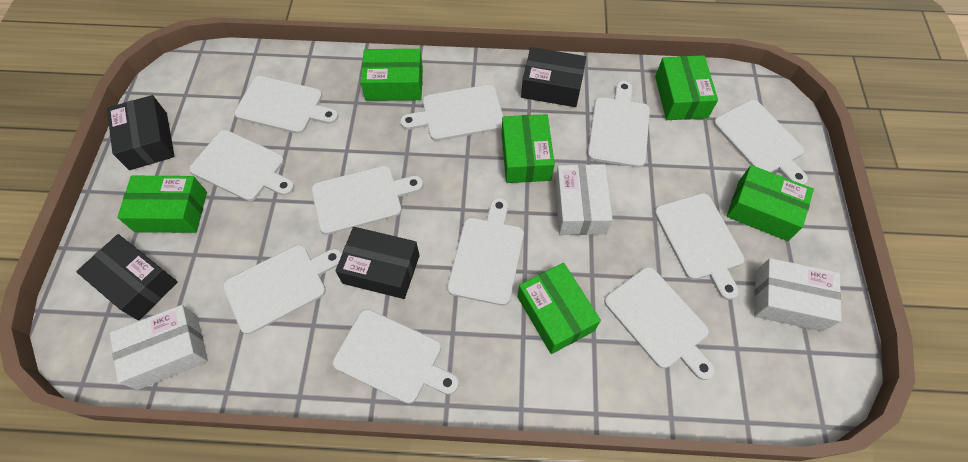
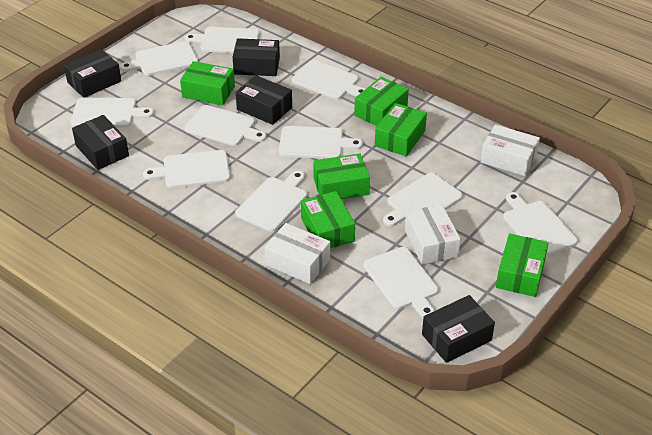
black box: [76,234,178,320] [107,95,175,170] [335,227,420,299] [521,47,586,107] = 4 -> [64,49,121,98] [72,115,129,170] [233,38,280,76] [236,75,292,125] [422,295,495,363] = 5

